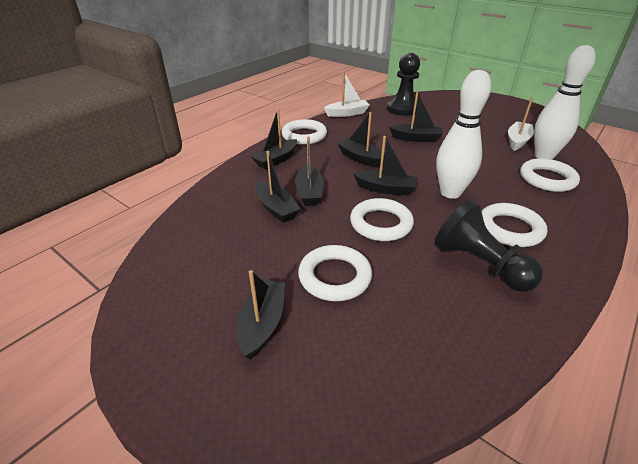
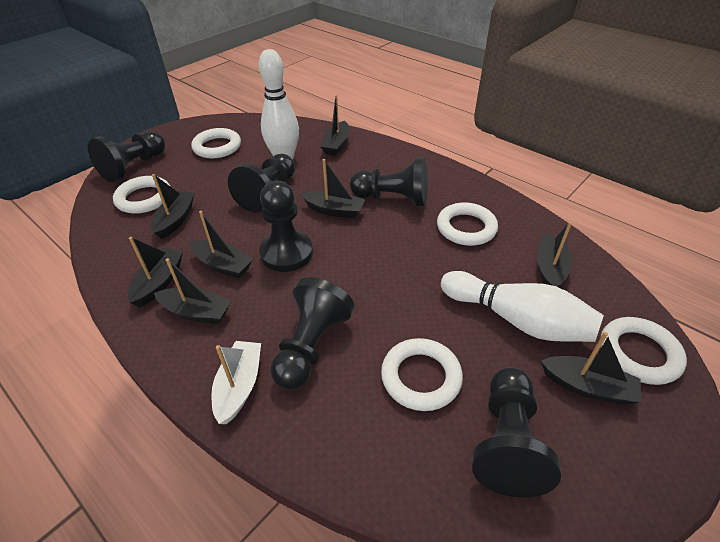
black boat: [237,270,285,359] [251,109,297,169] [255,151,300,223] [295,136,324,206] [337,112,385,167] [354,136,418,195] [389,92,443,142] = 7 -> [128,237,183,307] [151,174,194,239] [154,258,231,324] [190,211,253,278] [301,159,365,218] [320,95,350,156] [537,222,572,287] [541,332,641,405] = 8
black pawn: [387,53,420,116] [434,200,543,292] = 2 -> [88,131,165,182] [228,154,295,213] [259,181,313,272] [270,277,354,390] [350,157,428,206] [472,367,561,498] = 6
white boat: [324,72,370,117] [508,97,534,151] = 2 -> [211,341,261,424] = 1

